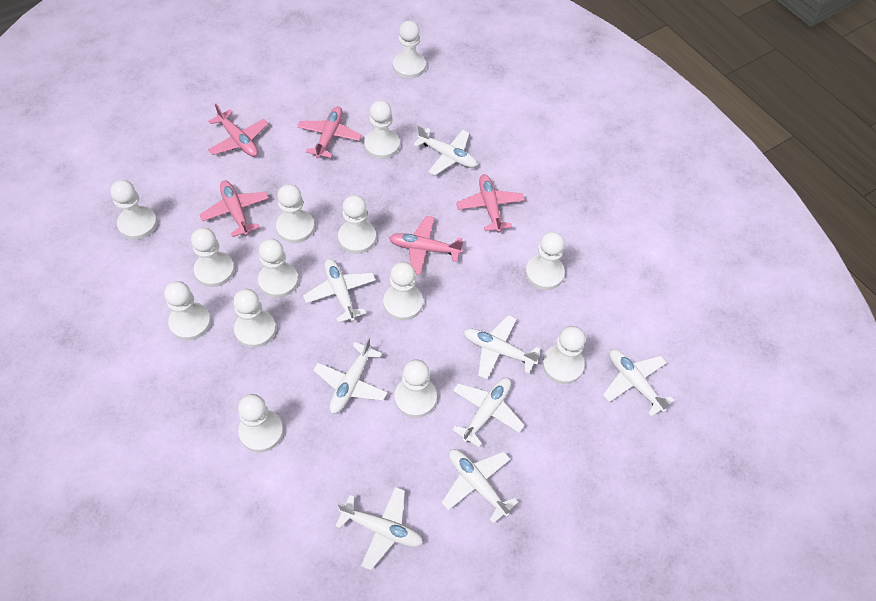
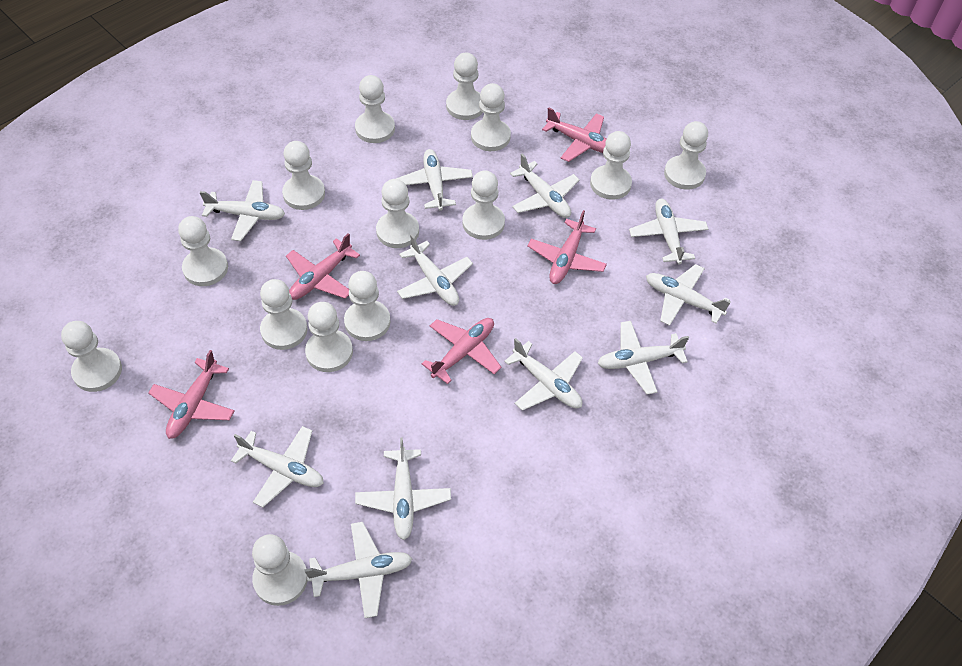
white plane: [303,259,376,323] [313,337,388,414] [335,487,423,570] [413,125,477,175] [441,449,518,524] [452,378,525,447] [464,315,540,379] [603,349,675,417] = 8 -> [200,180,285,241] [231,426,324,507] [304,522,413,618] [355,438,451,540] [396,149,473,211] [397,234,473,306] [504,338,583,411] [510,154,580,218] [597,321,689,395] [629,199,708,265] [646,264,731,326] = 11

